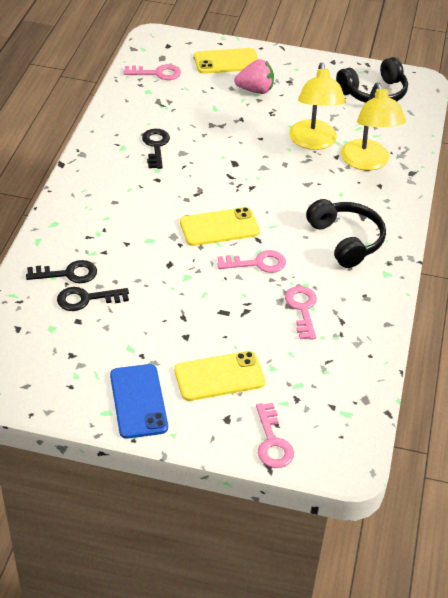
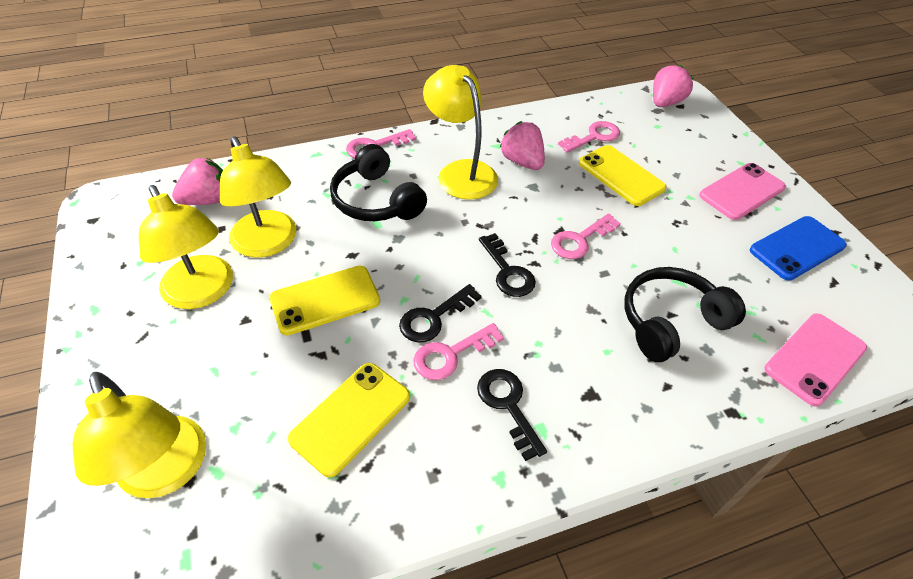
pink phone: none = 0 -> [699,163,786,220] [764,313,867,407] = 2
pink strawberry: [234,59,274,94] = 1 -> [172,157,223,205] [500,121,545,170] [653,65,694,107] = 3
yellow lamp: [289,63,346,150] [341,83,406,170] = 2 -> [73,372,206,498] [139,185,233,309] [220,137,296,258] [423,65,498,200] = 4

